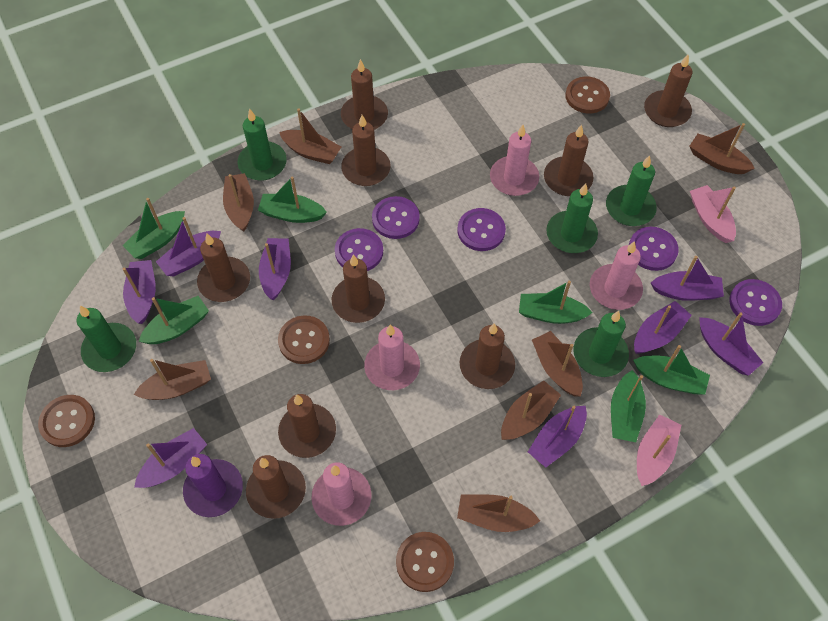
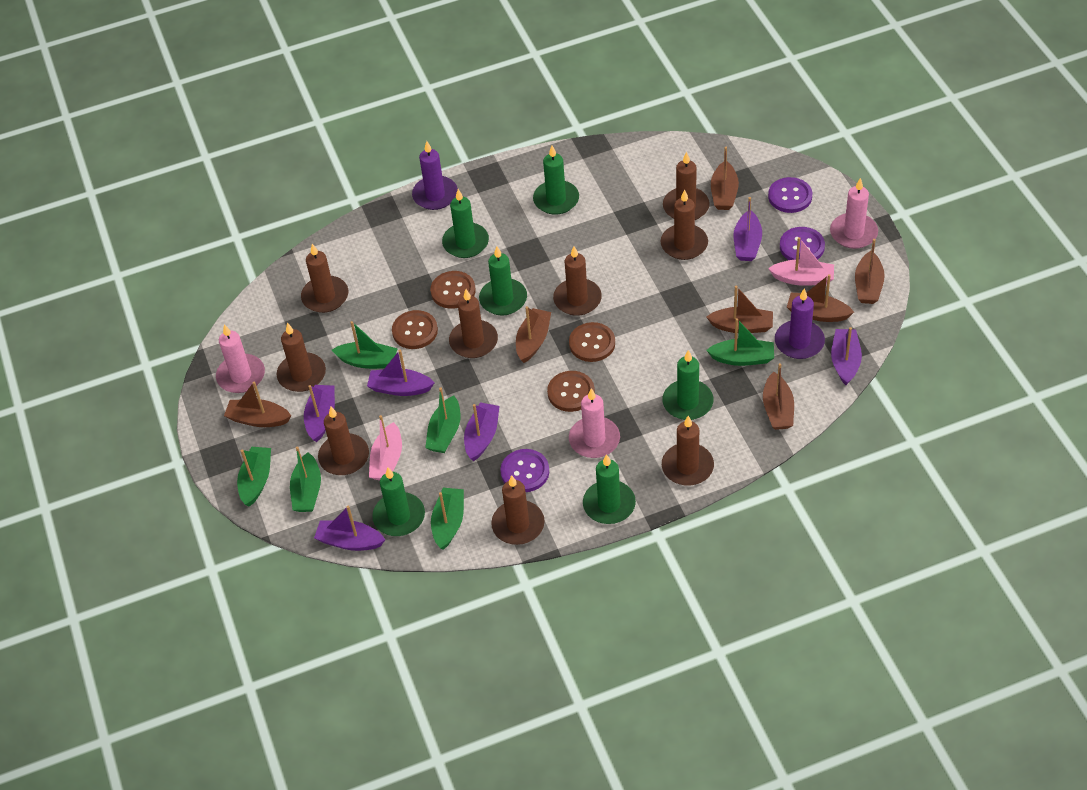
green candle: [77,306,136,372] [238,109,287,181] [546,183,598,253] [574,311,629,377] [606,155,657,226] = 5 -> [372,467,425,536] [442,189,489,258] [479,246,527,316] [533,146,579,215] [583,454,636,524] [662,350,713,420] = 6
pink candle: [311,462,372,526] [364,325,420,390] [490,125,539,196] [590,241,643,310] = 4 -> [216,324,265,393] [569,388,620,458] [830,178,878,249] = 3
purple boat: [123,260,156,324] [134,428,207,488] [156,217,221,276] [259,238,291,300] [528,406,587,467] [634,301,692,354] [651,256,724,301] [699,312,763,376] = 8 -> [304,385,335,442] [314,506,385,551] [367,350,434,396] [464,402,500,461] [734,197,762,261] [831,327,862,385] = 6
purple button: [335,228,383,271] [372,196,420,239] [457,208,506,251] [629,227,679,271] [729,279,782,326] = 5 -> [500,449,549,492] [768,177,812,213] [780,227,825,260] = 3
purple candle: [183,454,243,517] = 1 -> [412,141,458,210] [775,288,825,359] = 2

